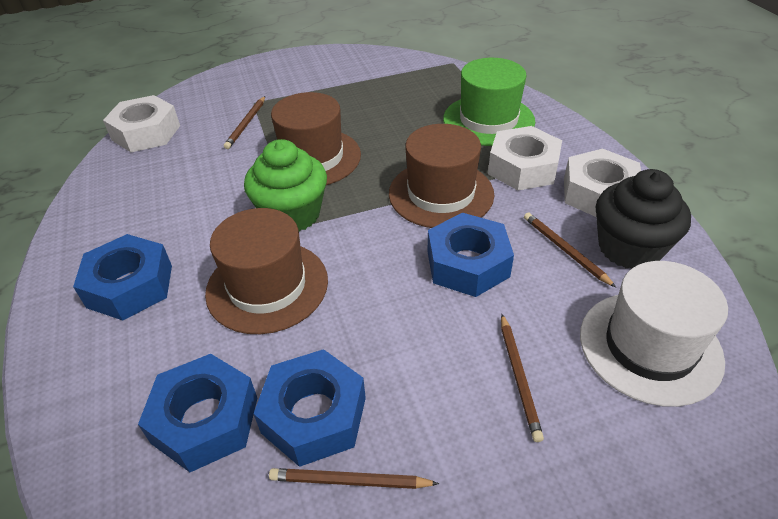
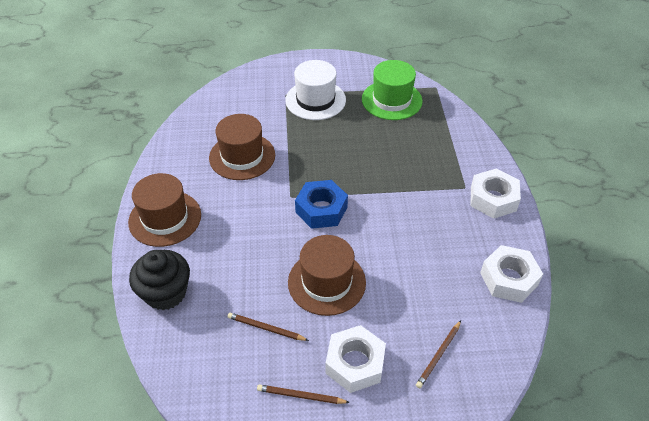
blue nut: [73,234,172,321] [138,354,257,472] [253,349,366,467] [427,213,514,297] = 4 -> [295,180,348,229] = 1
brown pencil: [224,96,265,149] [269,468,439,489] [501,314,544,442] [524,212,616,287] = 4 -> [227,313,309,341] [257,384,350,404] [416,321,461,388] = 3
green cupcake: [244,139,327,232] = 1 -> none = 0

